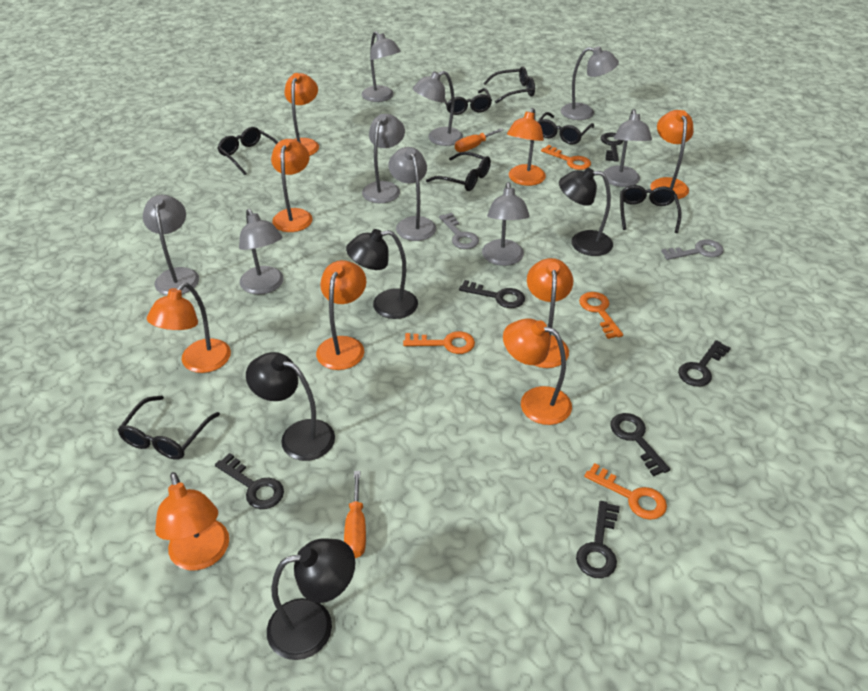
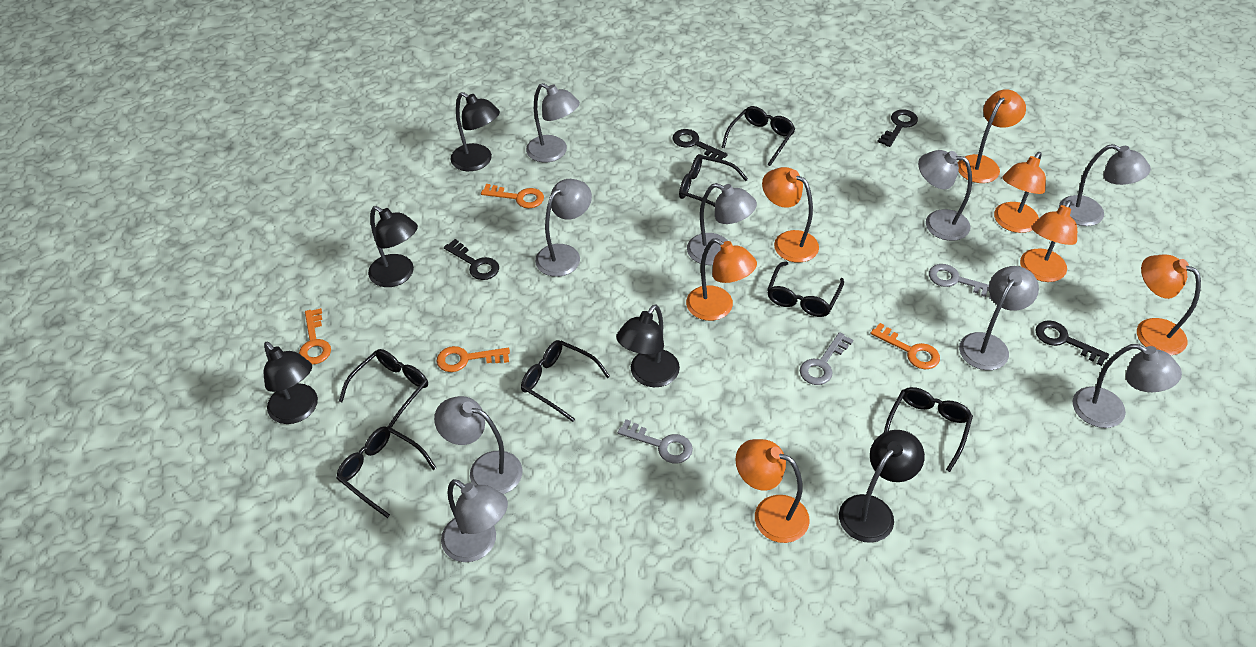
black key: [215,453,284,509] [459,280,525,308] [576,501,620,578] [601,132,624,162] [610,413,670,476] [678,340,731,387] = 6 -> [444,239,499,280] [673,129,728,160] [877,109,918,147] [1035,320,1109,366] = 4
black lamp: [246,352,335,461] [267,538,355,660] [346,229,418,319] [559,168,613,256] = 4 -> [263,342,318,424] [368,206,418,287] [450,92,500,171] [616,305,680,387] [839,430,925,543] = 5
grey key: [439,213,479,249] [661,239,724,260] = 2 -> [618,419,693,463] [800,332,853,385] [929,264,992,299] = 3
orange lamp: [147,283,231,373] [155,472,229,570] [271,139,313,232] [284,73,319,156] [316,260,366,370] [503,319,572,425] [507,108,546,186] [527,258,573,368] [650,110,694,199] = 9 -> [686,238,757,321] [735,439,810,543] [762,167,819,263] [958,89,1026,183] [994,152,1046,233] [1020,200,1077,282] [1137,254,1201,355] = 7
orange screwdriver: [344,471,366,558] [455,128,504,152] = 2 -> none = 0

